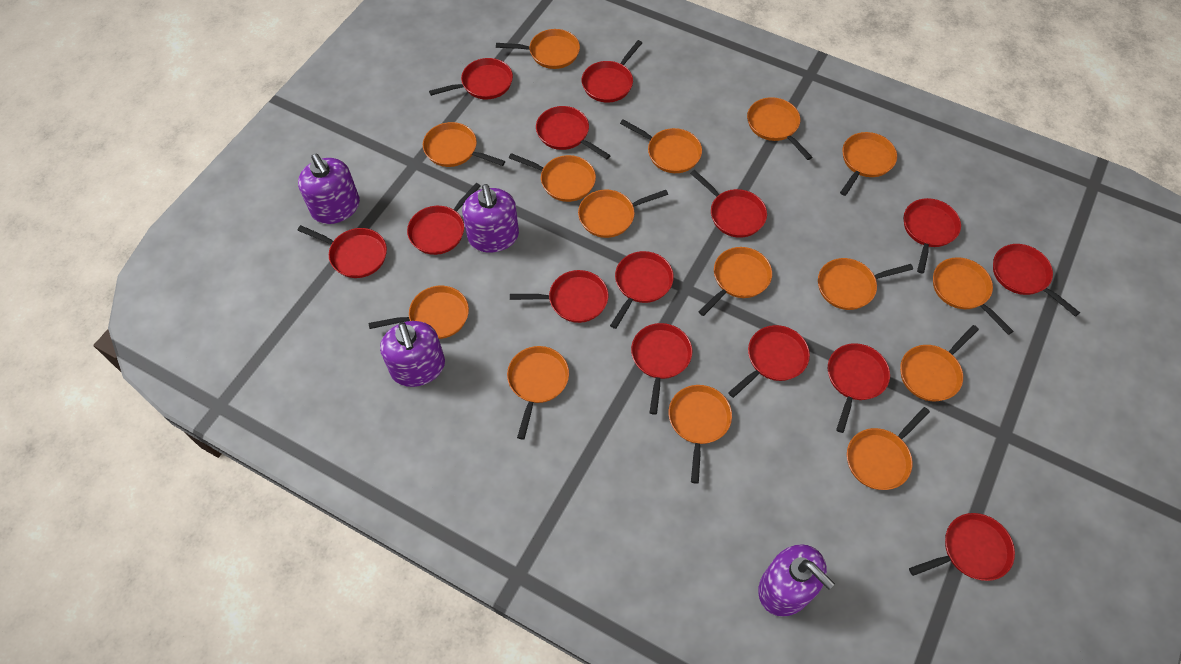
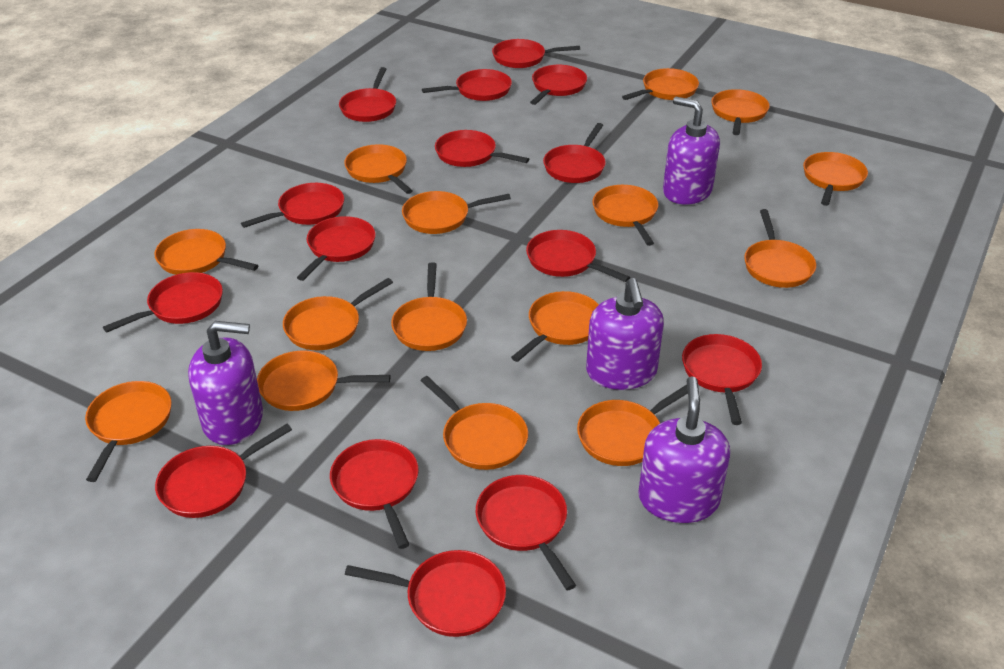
red pan: [297,225,387,278] [407,183,481,255] [429,58,513,99] [510,270,608,323] [536,106,611,159] [582,40,642,103] [610,251,674,329] [631,323,692,415] [690,170,767,238] [728,325,810,398] [828,343,890,433] [904,198,961,273] [909,513,1015,581] [993,244,1080,317] = 14 -> [103,272,223,332] [155,424,292,518] [241,183,344,228] [297,216,376,281] [330,439,419,549] [339,67,396,122] [345,550,506,637] [422,69,512,101] [435,130,529,167] [476,475,576,590] [492,39,580,68] [526,230,630,282] [530,65,587,105] [543,123,606,183] [682,334,762,425] = 15

